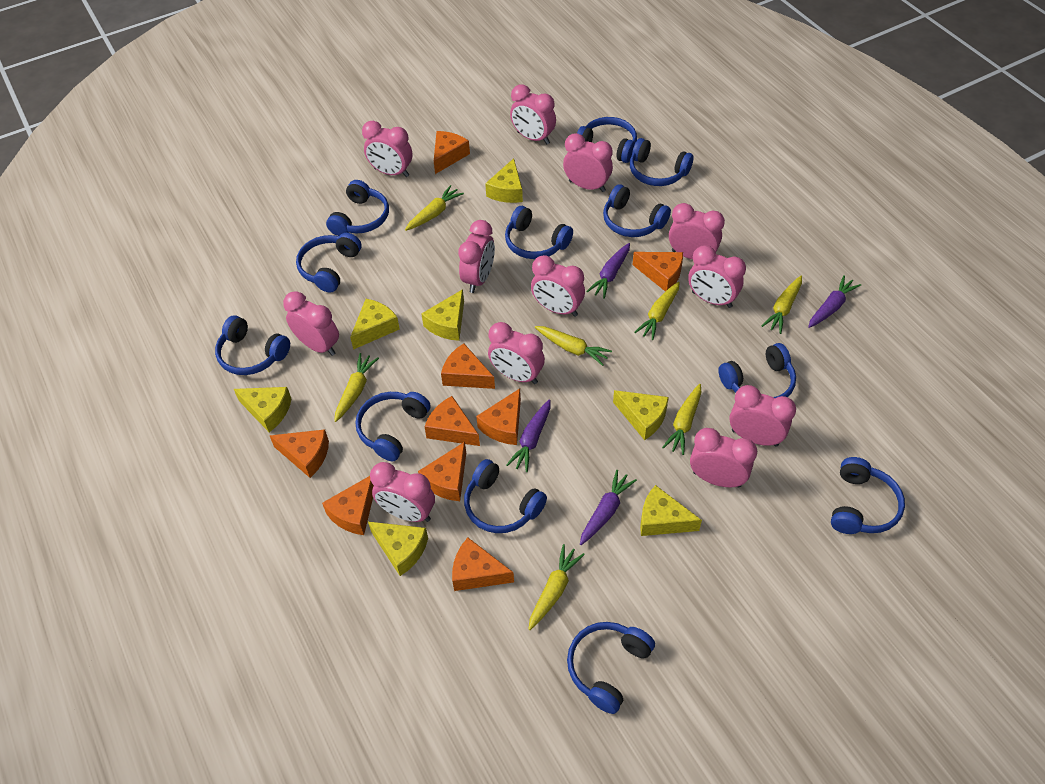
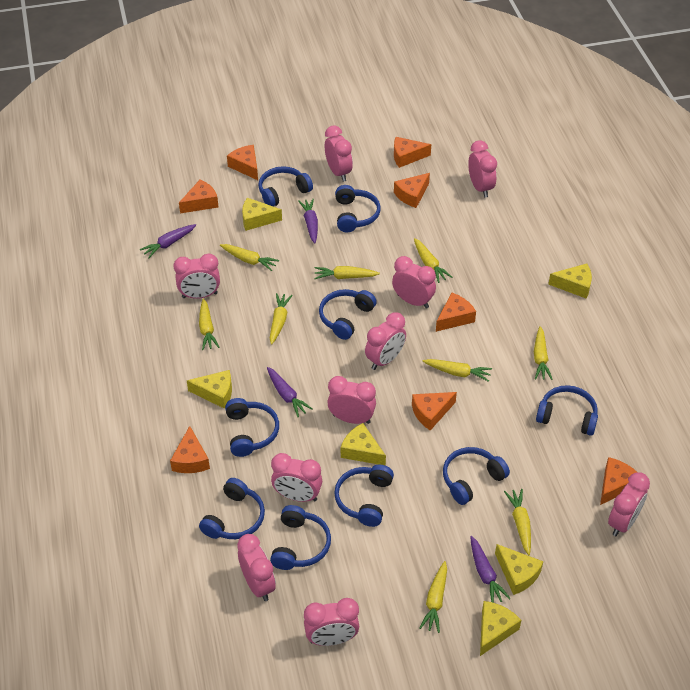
blue headphones: [215,315,290,375] [296,233,362,293] [326,180,389,236] [355,392,431,461] [464,459,547,533] [505,206,573,259] [567,622,655,714] [577,117,637,163] [603,184,671,237] [630,138,694,186] [718,343,796,398] [831,457,905,534] = 12 -> [199,478,265,539] [225,398,279,457] [258,166,313,207] [270,505,331,570] [319,289,377,340] [334,465,394,527] [335,185,381,232] [443,447,510,505] [536,385,598,436] = 9
orange cheese: [269,429,329,478] [322,476,374,535] [418,442,466,501] [424,396,480,446] [434,131,470,174] [441,343,495,389] [452,538,514,591] [476,389,521,445] [633,252,683,291] = 9 -> [170,426,210,473] [179,180,218,213] [227,145,258,180] [394,137,431,168] [394,173,430,208] [412,392,457,430] [436,293,476,332] [600,457,637,505] = 8
pink clock: [283,291,339,356] [362,121,412,177] [370,462,435,522] [458,220,495,293] [488,322,545,384] [510,85,556,144] [531,255,585,317] [563,133,613,192] [669,203,725,259] [688,245,746,308] [690,428,757,488] [729,385,796,447] = 12 -> [174,254,220,299] [237,534,276,601] [271,453,322,502] [304,598,359,646] [325,125,353,182] [327,376,376,424] [365,312,406,370] [392,256,436,309] [468,140,497,198] [608,472,650,536] = 10
yellow carrot: [334,353,379,422] [405,185,464,231] [528,544,585,630] [535,326,612,366] [634,282,680,340] [662,384,702,455] [762,276,802,334] = 7 -> [199,298,219,350] [220,244,279,271] [270,293,293,345] [314,266,380,279] [414,238,452,283] [419,561,447,633] [422,359,492,382] [504,489,531,555] [534,326,553,380] = 9
yellow cheese: [234,387,292,432] [350,299,400,350] [368,522,428,576] [421,289,464,341] [485,158,523,203] [613,390,669,440] [640,485,702,536] = 7 -> [187,370,232,409] [242,198,282,231] [341,423,386,466] [480,601,521,656] [495,544,543,595] [548,264,592,299] = 6

